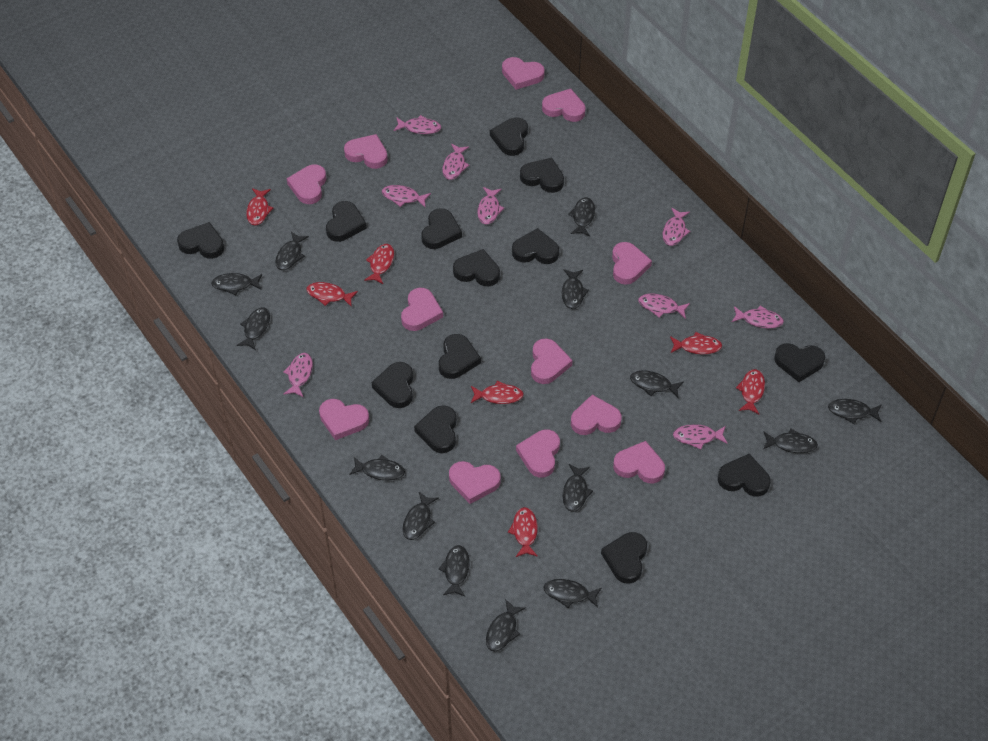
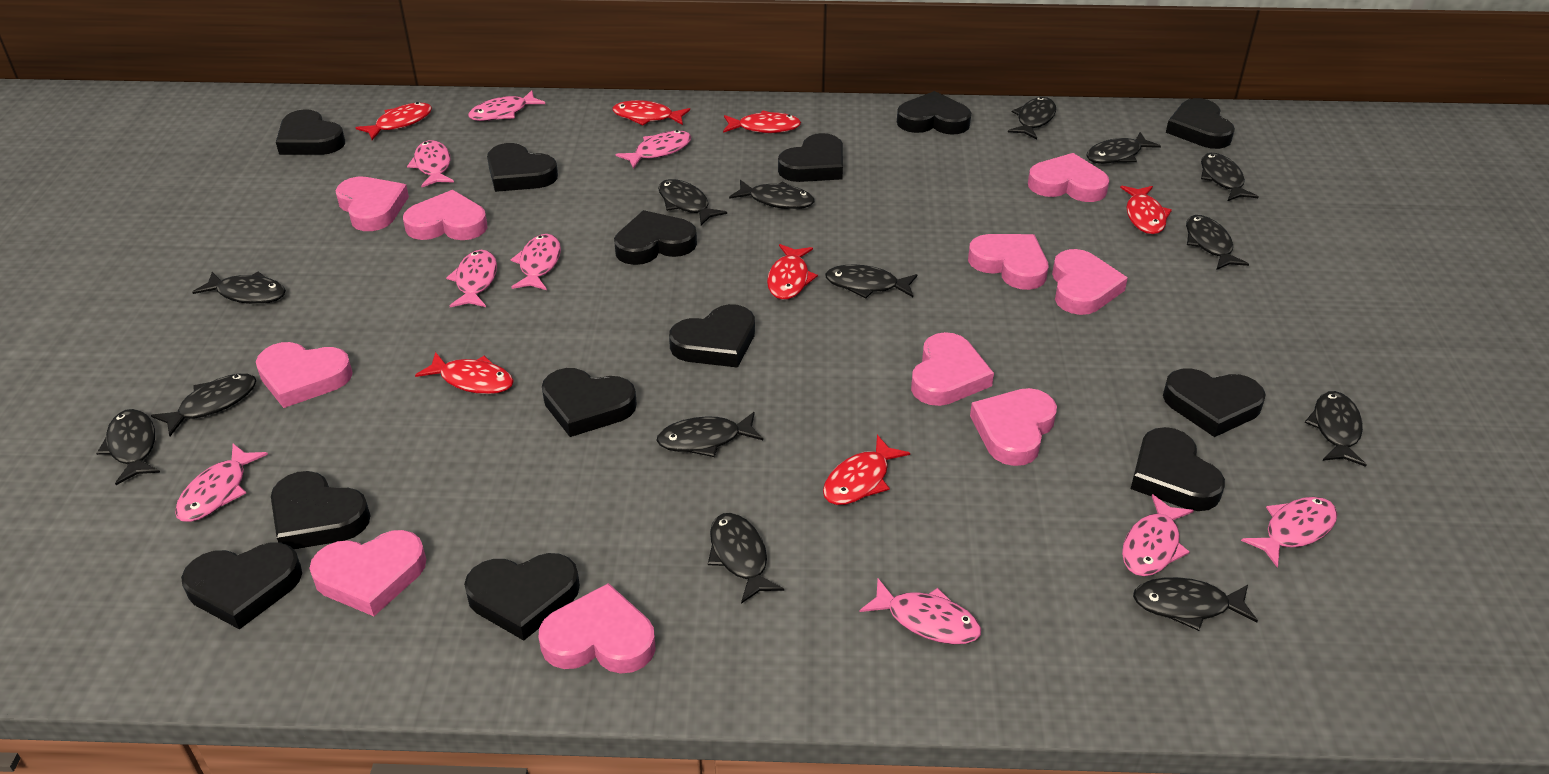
pink heart: [287,164,326,204] [319,399,369,440] [344,134,388,169] [401,288,443,331] [449,461,500,504] [502,57,545,90] [516,429,560,478] [531,338,573,384] [542,89,586,122] [571,395,622,435] [612,242,652,285] [613,441,665,483] = 12 -> [256,342,353,408] [309,530,426,616] [336,177,409,231] [403,190,487,240] [539,583,656,674] [911,332,994,406] [968,234,1048,290] [970,388,1057,466] [1028,153,1109,202] [1052,249,1128,315] = 10

